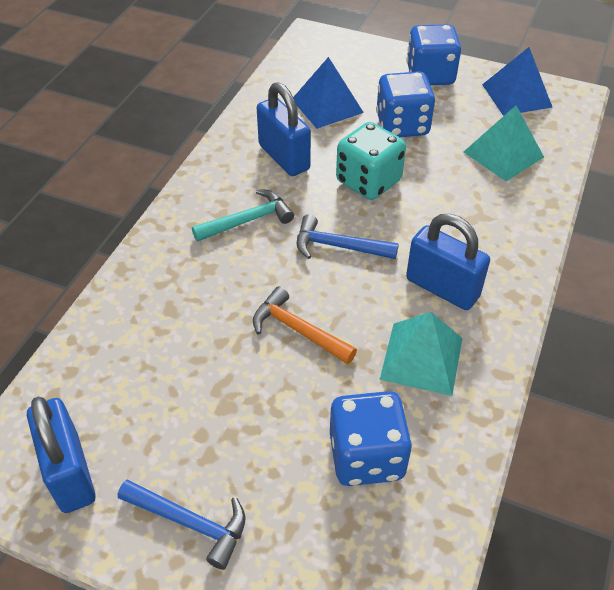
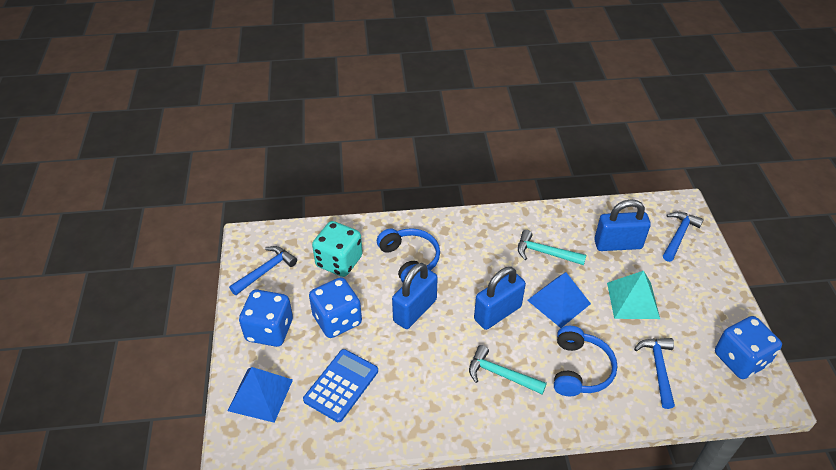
blue calculator: none = 0 -> [303,349,378,422] = 1
blue hammer: [118,480,246,570] [297,214,399,259] = 2 -> [229,246,297,295] [634,338,675,409] [663,212,704,262] = 3
blue headphones: none = 0 -> [377,228,440,282] [554,326,617,396] = 2
orange hammer: [253,286,357,364] = 1 -> none = 0
turquoise hammer: [192,189,294,242] = 1 -> [469,345,547,394] [518,230,586,265] = 2
turquoise pyramid: [380,312,463,396] [464,106,544,181] = 2 -> [607,271,660,319] = 1

